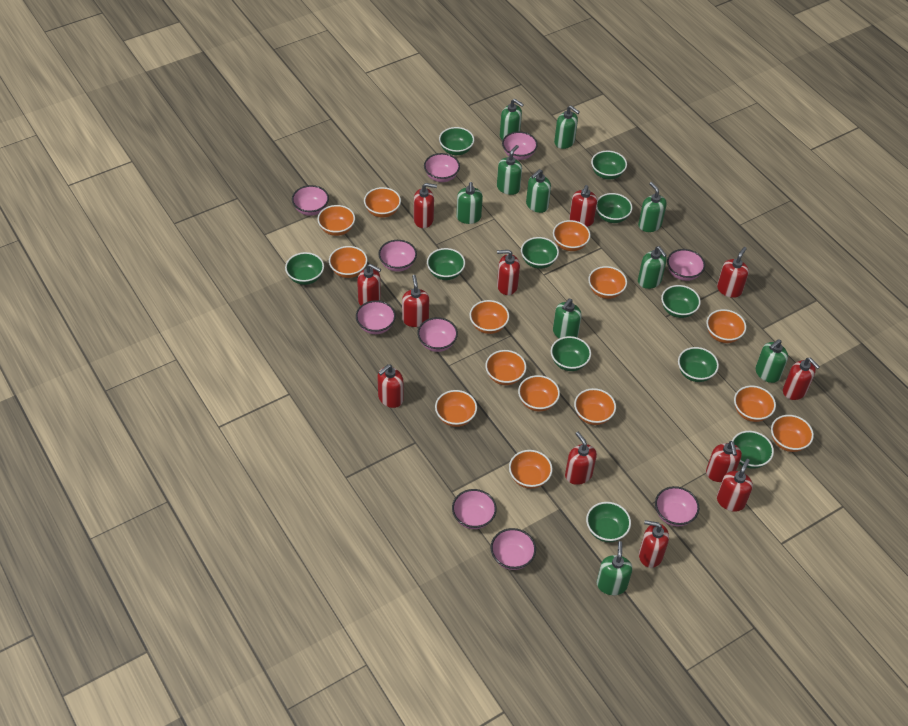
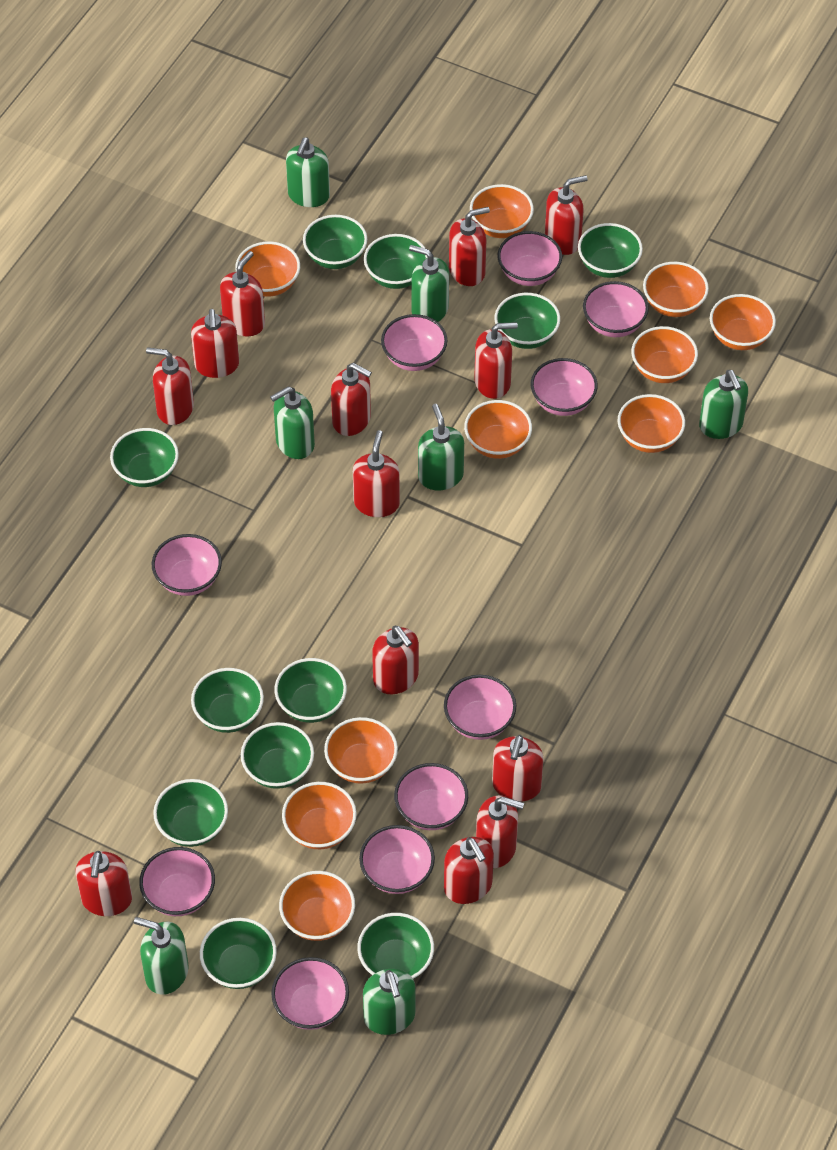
green soap dispenser: [456,182,483,224] [497,145,522,195] [500,99,524,140] [526,169,551,213] [553,299,582,338] [554,106,580,149] [597,541,632,595] [638,182,667,232] [638,246,667,289] [756,339,788,383] = 10 -> [134,917,189,995] [270,386,315,459] [286,137,330,207] [363,969,415,1035] [409,245,449,322] [418,404,464,490] [699,370,748,439] = 7
orange bowl: [317,205,355,236] [329,246,367,278] [364,187,401,218] [435,390,477,427] [470,300,509,334] [485,350,526,385] [509,450,553,489] [518,375,560,412] [553,220,591,251] [574,388,616,425] [588,266,627,299] [706,309,746,343] [734,386,776,422] [771,415,814,452] = 14 -> [235,241,300,297] [279,871,355,941] [282,782,357,849] [324,717,398,784] [464,400,532,459] [470,184,534,238] [618,394,685,453] [631,326,698,383] [643,262,709,317] [710,294,776,350] = 10
red soap dispenser: [357,264,381,306] [377,364,404,408] [402,275,429,327] [414,183,437,228] [497,250,520,295] [565,432,597,485] [569,185,597,227] [639,520,669,568] [706,441,742,482] [717,247,749,298] [717,459,753,512] [783,358,820,400] = 12 -> [76,851,132,916] [146,347,194,425] [191,309,239,378] [220,251,265,336] [331,363,372,436] [353,430,400,517] [372,626,419,694] [444,837,494,904] [449,207,490,286] [474,322,518,399] [476,795,524,868] [492,735,544,802] [545,175,588,255] = 13

